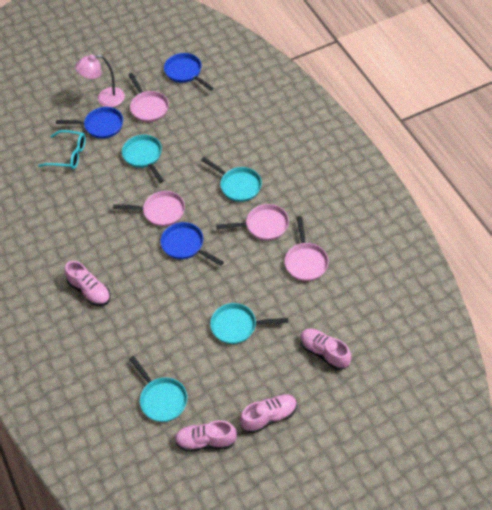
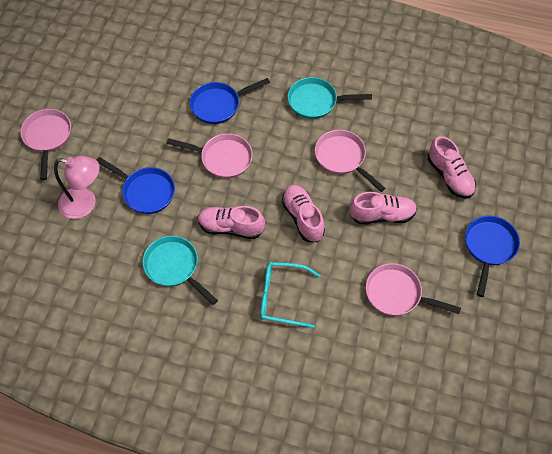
turquoise pan: [122,135,164,183] [129,356,187,422] [201,157,262,202] [210,303,288,344] = 4 -> [142,236,218,305] [288,77,372,119] = 2

